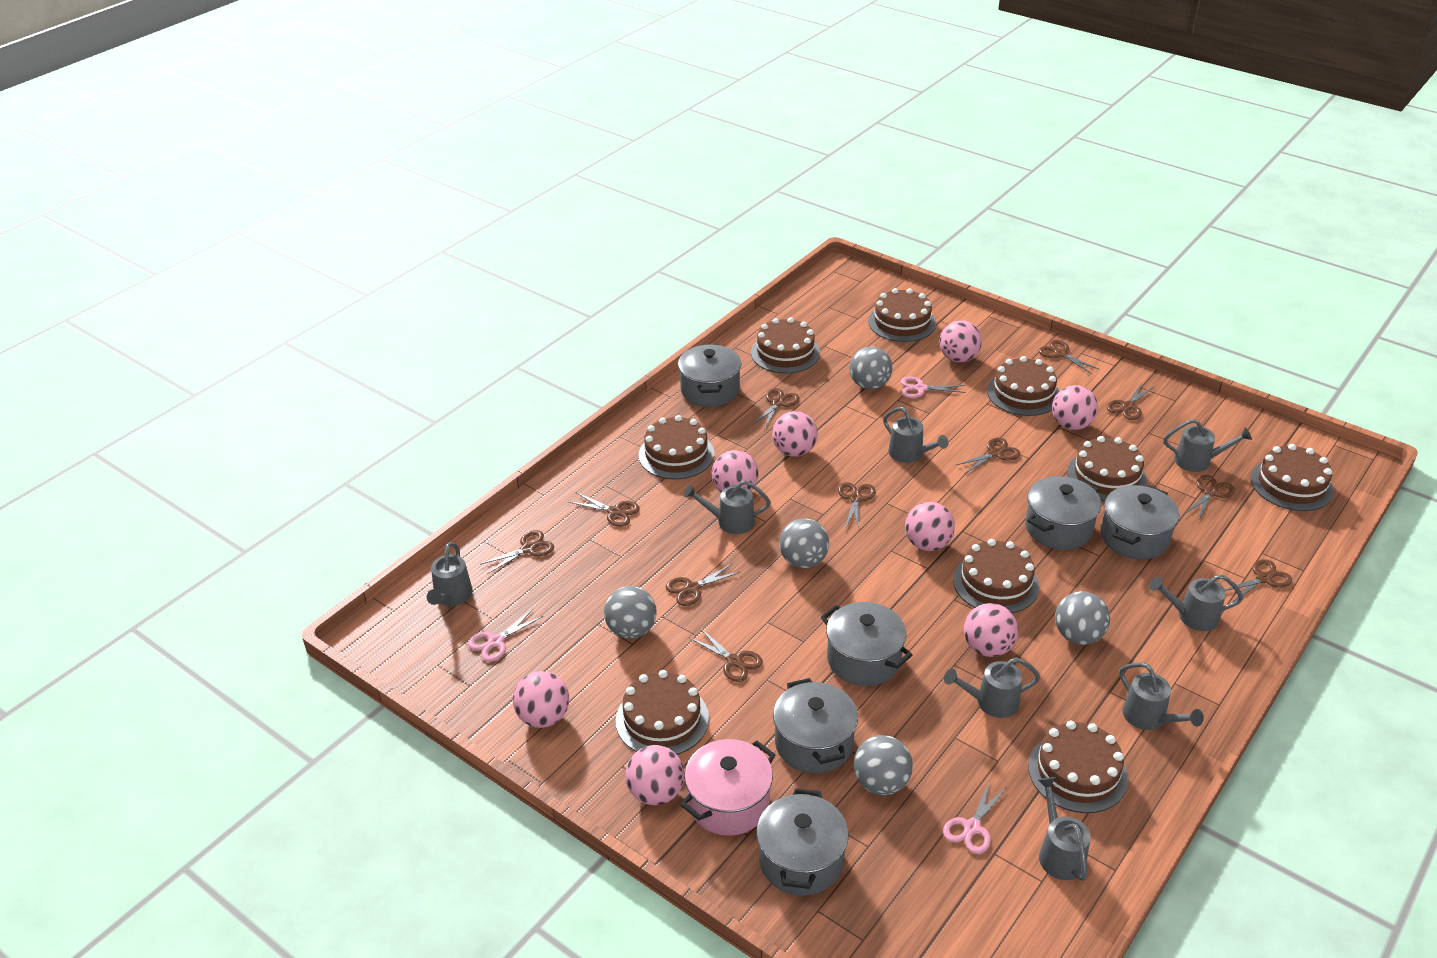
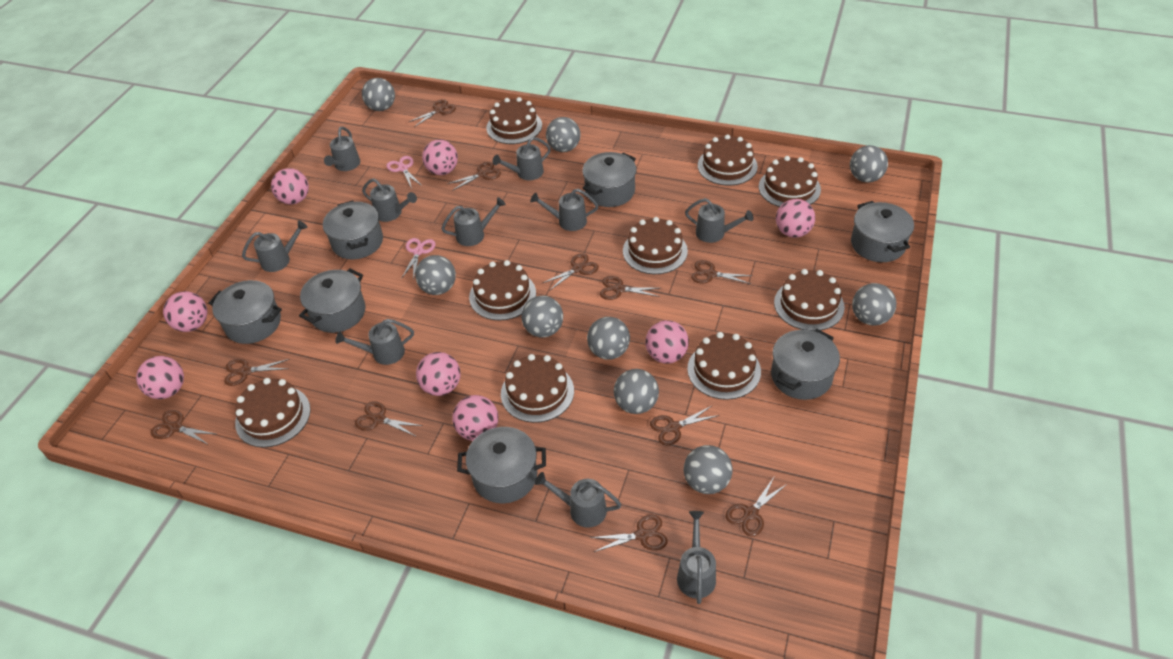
grey ball: [604,586,657,639] [779,518,829,568] [849,347,893,389] [854,735,913,795] [1055,591,1110,645] = 5 -> [362,78,395,111] [415,255,456,295] [521,296,563,338] [546,117,580,152] [587,317,630,360] [614,369,659,414] [684,445,733,494] [850,145,888,183] [852,283,896,326] = 9
grey pot: [678,344,741,407] [756,788,849,896] [773,678,858,773] [821,602,912,686] [1025,476,1101,550] [1101,485,1179,560] = 6 -> [209,280,282,344] [299,269,366,333] [323,200,383,259] [457,427,546,503] [582,152,637,207] [771,329,840,400] [851,201,914,262] = 7
grey watering can: [427,542,473,606] [684,480,771,534] [883,407,949,463] [944,658,1040,718] [1038,777,1091,881] [1119,662,1204,730] [1150,575,1243,631] [1164,419,1252,472] = 8 -> [242,221,308,272] [324,127,360,171] [336,319,414,365] [362,178,417,222] [441,197,506,246] [493,137,551,180] [530,189,598,231] [535,472,621,528] [677,511,716,604] [685,198,753,243] = 10
pink pot: [680,739,775,836] = 1 -> none = 0
pink scissors: [468,609,543,662] [901,377,966,398] [943,781,1007,854] = 3 -> [386,156,422,189] [401,238,436,280] = 2

